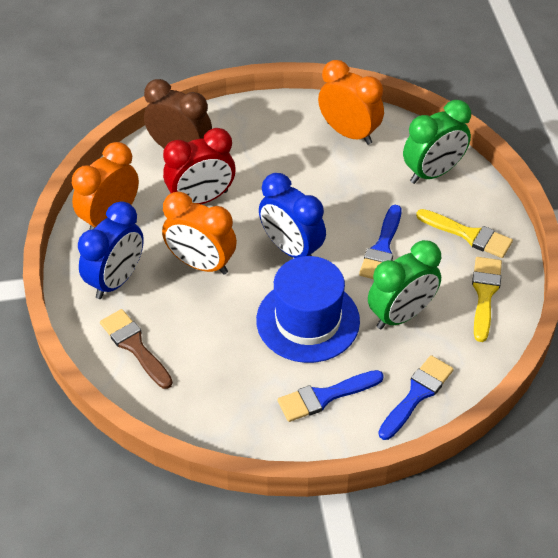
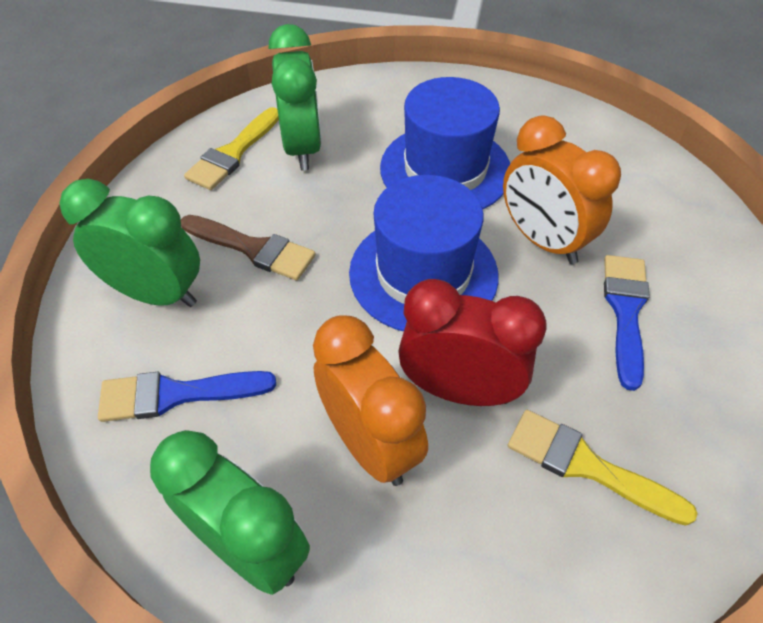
blue brush: [277,370,384,422] [359,205,401,279] [378,355,454,440] = 3 -> [98,371,276,422] [604,255,650,391] = 2
blue clock: [78,201,144,299] [259,173,326,258] = 2 -> none = 0
blue hat: [256,256,360,363] = 1 -> [349,175,499,332] [380,77,510,210] = 2
brown clock: [144,79,212,148] = 1 -> none = 0
green clock: [368,240,441,329] [403,100,471,184] = 2 -> [59,179,200,307] [150,430,310,595] [269,24,322,171] = 3
orange clock: [72,142,139,230] [162,192,237,275] [318,60,384,145] = 3 -> [313,315,428,486] [503,115,621,264] = 2

